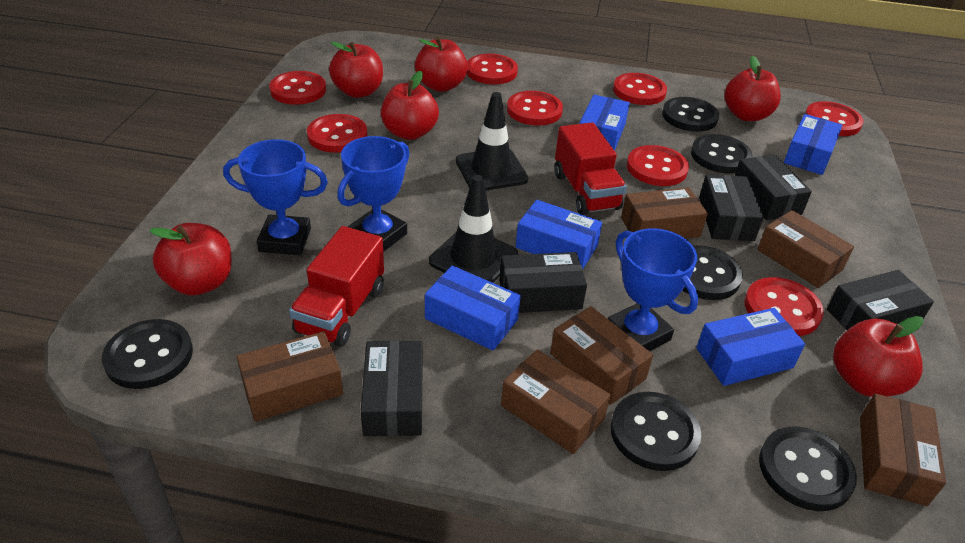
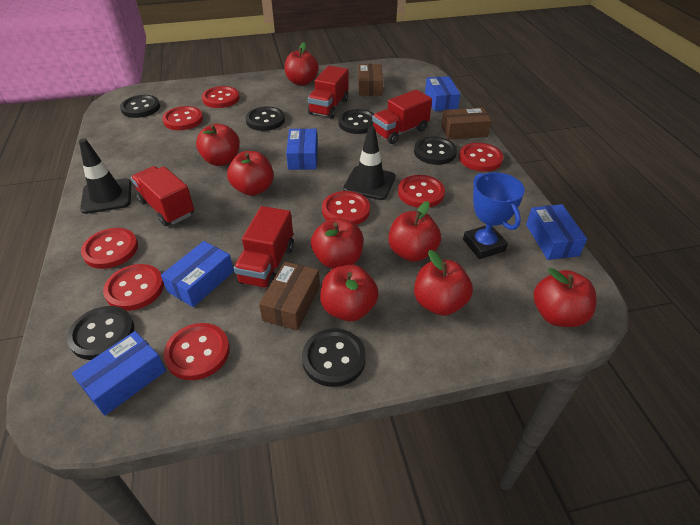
black box: [361,340,422,436] [499,252,587,313] [699,175,764,241] [735,155,812,220] [827,270,934,330] = 5 -> none = 0
blue trophy: [223,139,328,255] [337,136,410,252] [608,228,698,351] = 3 -> [463,172,525,259] = 1
brown box: [237,331,343,422] [501,349,611,454] [550,306,653,405] [621,187,708,239] [757,210,854,288] [860,393,946,506] = 6 -> [259,261,320,330] [358,64,383,96] [441,108,491,140] = 3
red apple: [149,223,232,296] [329,42,383,98] [381,71,439,140] [415,37,468,92] [724,56,781,121] [833,316,923,397] = 6 -> [196,124,240,166] [227,151,274,196] [285,42,319,86] [311,218,363,269] [320,265,379,321] [388,201,441,262] [414,250,473,316] [534,268,596,327] = 8
red truck: [289,226,384,347] [554,122,627,215] = 2 -> [131,166,194,226] [234,206,294,289] [308,66,349,119] [372,89,432,144] = 4

